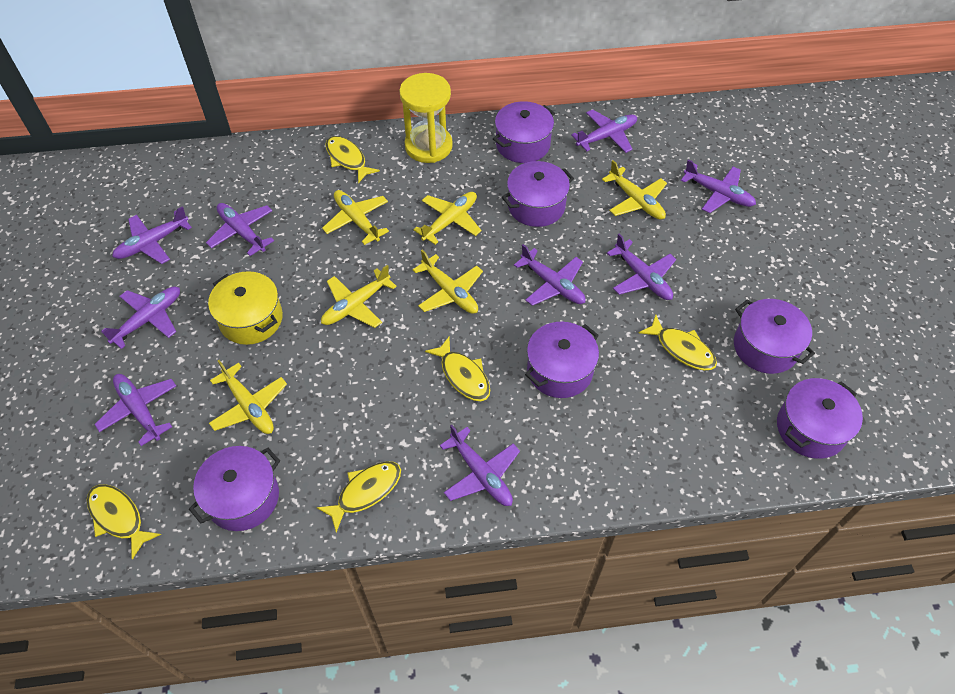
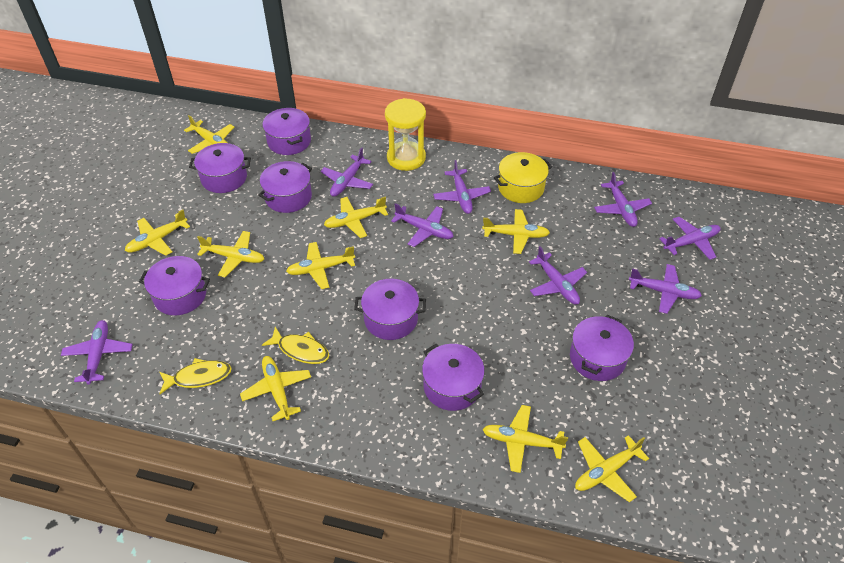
purple plane: [94,374,176,446] [102,286,180,349] [112,206,192,264] [206,203,274,256] [440,425,520,506] [514,244,586,306] [571,110,637,153] [607,234,676,300] [681,159,756,213] = 9 -> [61,320,133,385] [321,147,373,197] [391,203,454,247] [433,160,491,214] [529,246,587,304] [594,172,652,227] [629,264,702,314] [659,217,721,260] = 8
purple pot: [189,446,280,531] [493,101,555,163] [502,161,574,227] [525,322,599,398] [734,299,815,374] [777,378,863,459] = 6 -> [139,256,210,315] [189,143,251,193] [258,161,312,213] [262,108,311,155] [354,279,426,340] [422,344,485,411] [570,315,634,381] = 7
yellow fish: [87,484,161,560] [316,461,401,532] [325,136,380,183] [425,337,490,401] [639,315,717,370] = 5 -> [159,358,232,394] [262,327,329,364] = 2
yellow plane: [209,360,287,434] [321,265,397,328] [322,190,389,245] [413,250,483,314] [414,192,482,245] [602,160,667,220] = 6 -> [125,209,190,256] [184,115,234,154] [197,231,264,277] [240,356,311,421] [286,242,355,289] [324,196,388,238] [482,209,550,254] [482,405,568,473] [575,435,649,502] = 9

